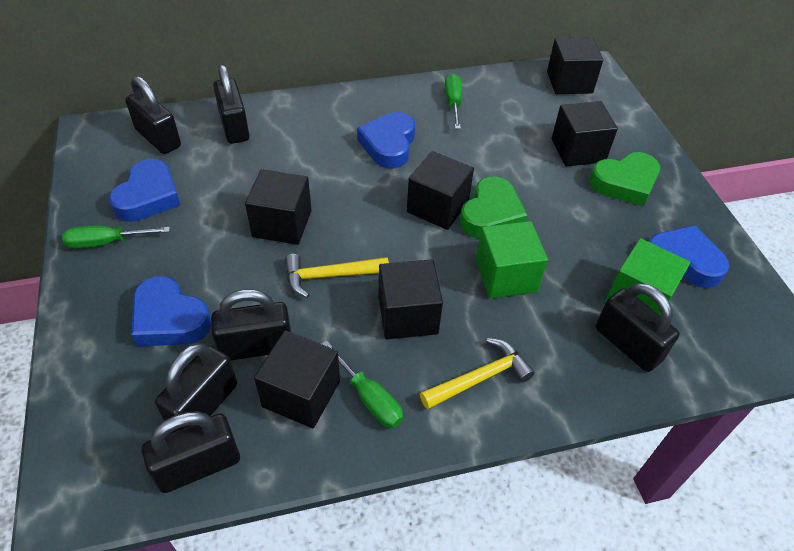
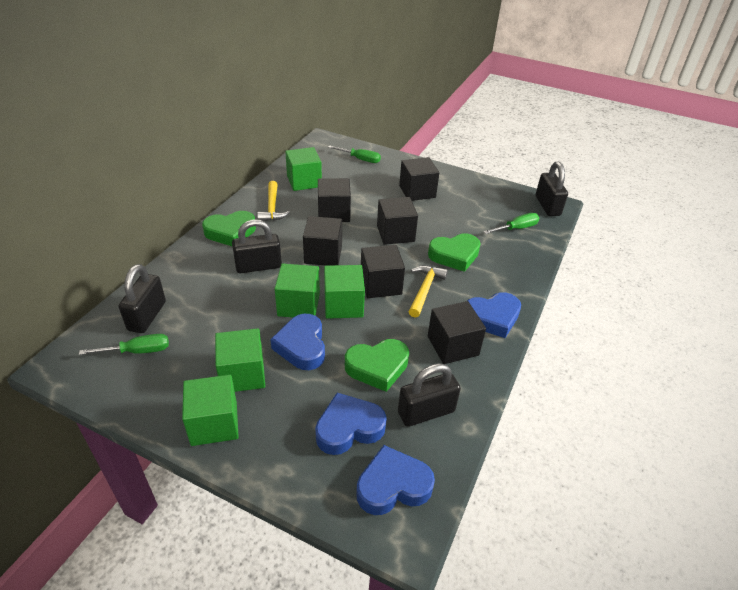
black padlock: [125,76,181,154] [142,411,240,493] [155,343,237,431] [211,289,291,360] [213,64,249,144] [596,283,679,372] = 6 -> [118,264,166,333] [232,219,282,273] [398,363,461,427] [536,162,568,216] = 4
green cube: [476,221,548,299] [605,238,690,316] = 2 -> [182,375,239,446] [215,328,265,392] [274,264,320,317] [285,147,322,191] [324,265,365,319] = 5
green heart: [460,176,527,238] [589,152,660,206] = 2 -> [202,211,256,246] [345,339,409,392] [428,233,481,272] = 3

